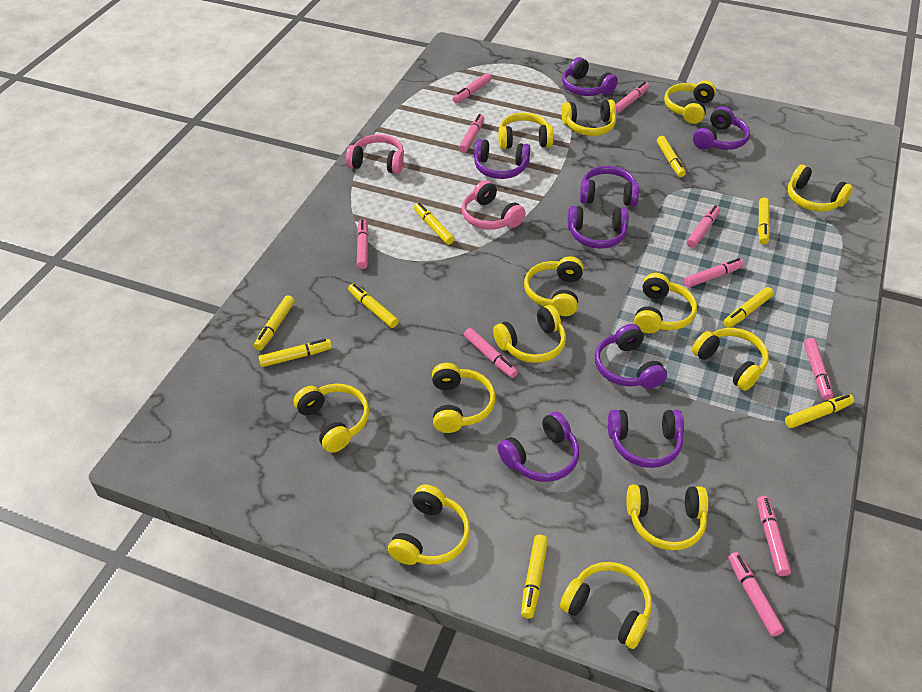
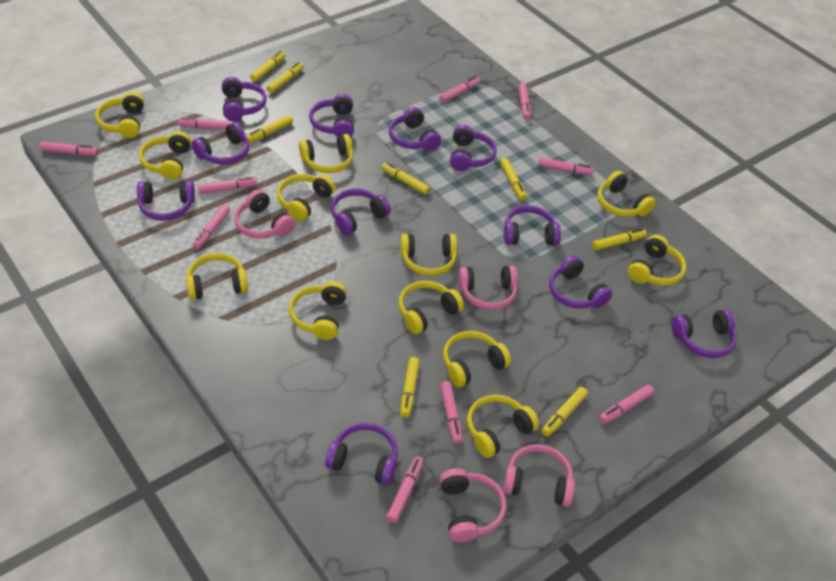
pink headphones: [346,134,404,174] [462,180,526,230] = 2 -> [234,189,295,239] [440,468,506,543] [458,265,518,310] [503,444,575,507] = 4
purple headphones: [474,139,530,179] [498,412,579,482] [562,57,618,96] [568,206,629,249] [580,166,639,206] [595,324,667,389] [608,410,684,468] [693,106,750,150] = 8 -> [137,181,195,221] [192,122,250,165] [222,77,267,121] [309,94,354,137] [325,423,398,486] [331,188,391,235] [389,107,441,151] [450,125,497,171] [504,205,561,245] [549,256,612,309] [671,309,737,358] = 11
yellow headphones: [294,384,369,453] [388,484,470,565] [432,363,496,433] [493,305,566,363] [498,113,554,149] [524,256,583,316] [560,562,652,649] [562,99,616,136] [626,485,709,551] [634,273,697,333] [664,80,716,124] [692,328,769,391] [788,164,853,212] = 13 -> [95,92,144,138] [139,131,191,180] [186,253,248,300] [277,174,335,221] [289,281,347,340] [299,134,353,173] [399,281,464,334] [400,234,457,276] [443,331,511,387] [467,395,539,458] [597,171,656,217] [628,235,686,285] = 12
yellow marker: [254,295,295,350] [259,339,332,367] [348,284,399,328] [414,203,454,245] [521,535,548,619] [657,136,686,177] [723,287,774,328] [758,197,770,244] [785,394,854,428] = 9 -> [246,115,293,143] [250,51,286,82] [267,62,303,93] [382,162,430,195] [401,357,420,417] [500,158,527,200] [541,387,588,437] [592,229,647,250] = 8

